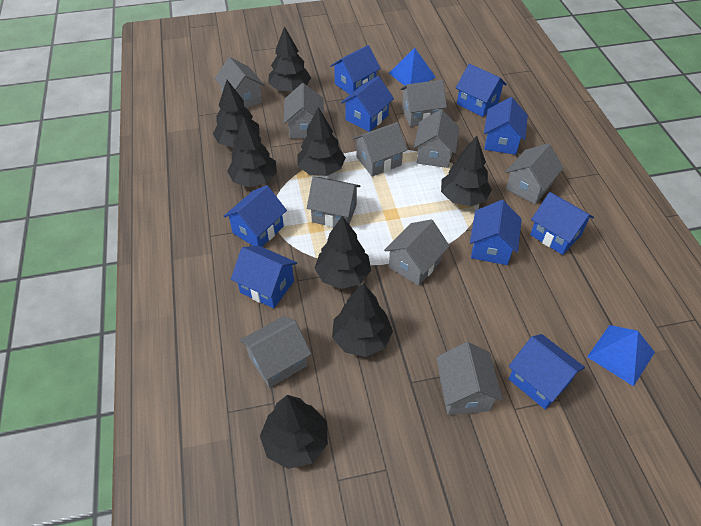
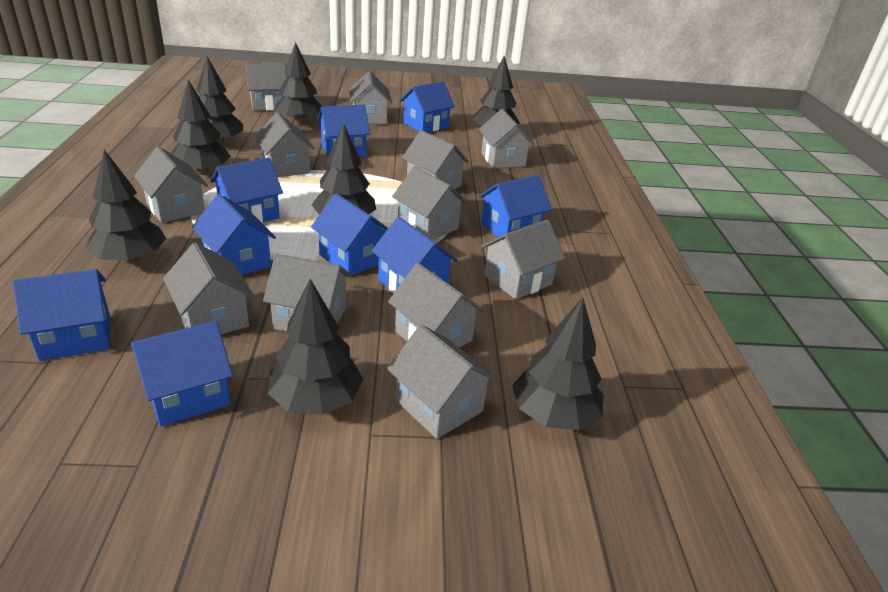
blue pyramid: [389,48,436,86] [587,325,655,386] = 2 -> none = 0
grey house: [215,57,264,108] [240,316,312,388] [284,83,324,139] [307,177,360,227] [353,122,407,177] [384,219,450,286] [400,80,447,127] [414,109,459,168] [436,342,503,415] [506,143,563,204] = 10 -> [134,146,208,223] [163,242,254,334] [245,63,287,111] [255,112,315,177] [263,254,352,331] [349,71,392,124] [387,325,497,439] [388,263,484,348] [392,166,467,240] [402,130,469,189] [479,109,535,168] [481,220,565,299] = 12

